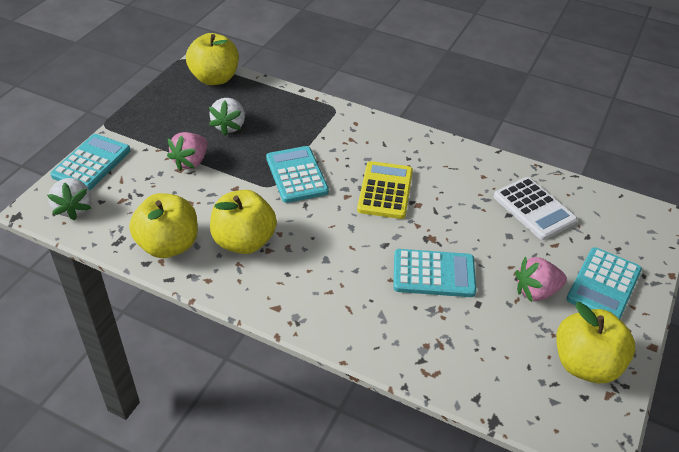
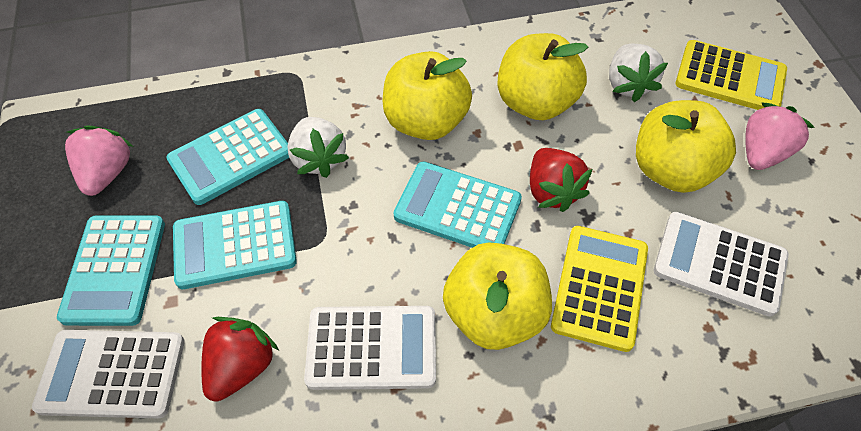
red strawberry: none = 0 -> [201,317,279,401] [530,148,592,212] = 2
white calculator: [493,177,577,240] = 1 -> [32,330,185,418] [304,306,436,390] [654,212,789,317] = 3
yellow calculator: [357,161,413,219] = 1 -> [551,226,648,352] [675,40,787,110] = 2

